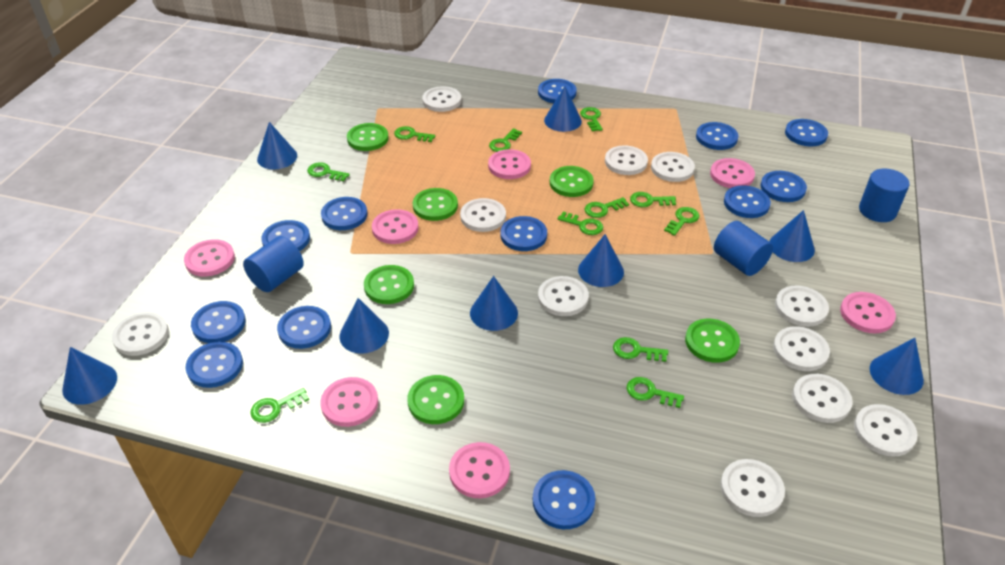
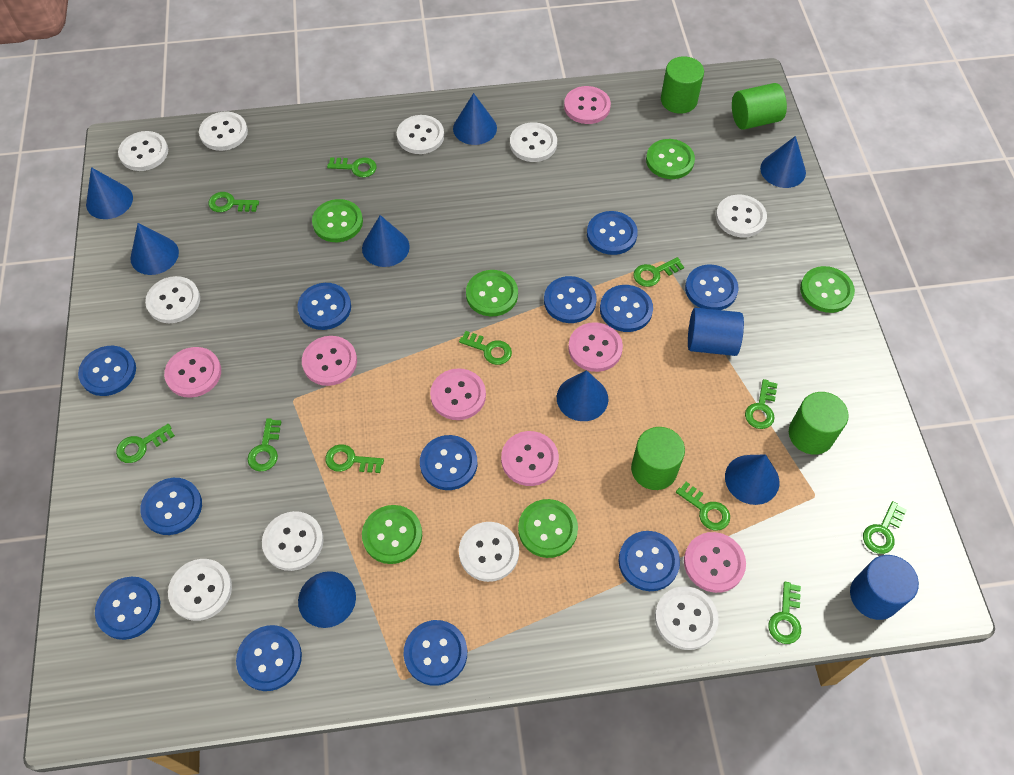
blue cylinder: [243,236,304,292] [714,221,773,276] [859,168,910,222] = 3 -> [688,308,744,356] [850,555,919,620] = 2
green cylinder: none = 0 -> [631,427,685,490] [661,56,704,114] [732,83,787,130] [789,392,849,455] = 4
white button: [112,312,169,356] [422,86,461,112] [460,198,506,232] [538,276,589,316] [605,145,648,175] [651,152,695,182] [720,459,785,517] [773,326,830,371] [775,285,829,327] [792,374,853,423] [854,404,917,457] = 11 -> [118,131,168,171] [145,276,200,323] [168,559,232,621] [199,112,248,151] [262,511,324,571] [397,115,444,154] [459,522,519,582] [510,122,557,162] [655,586,719,650] [716,195,767,238] = 10

